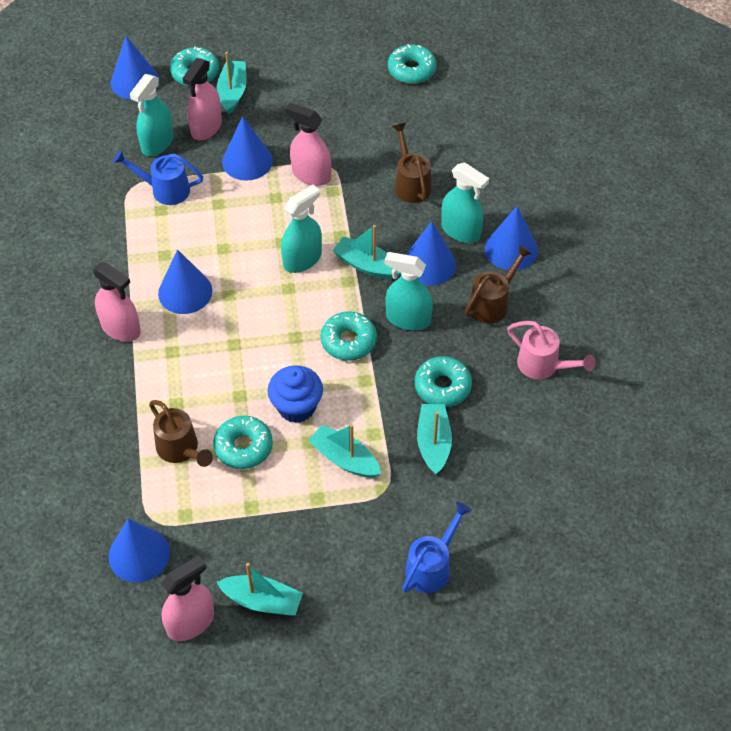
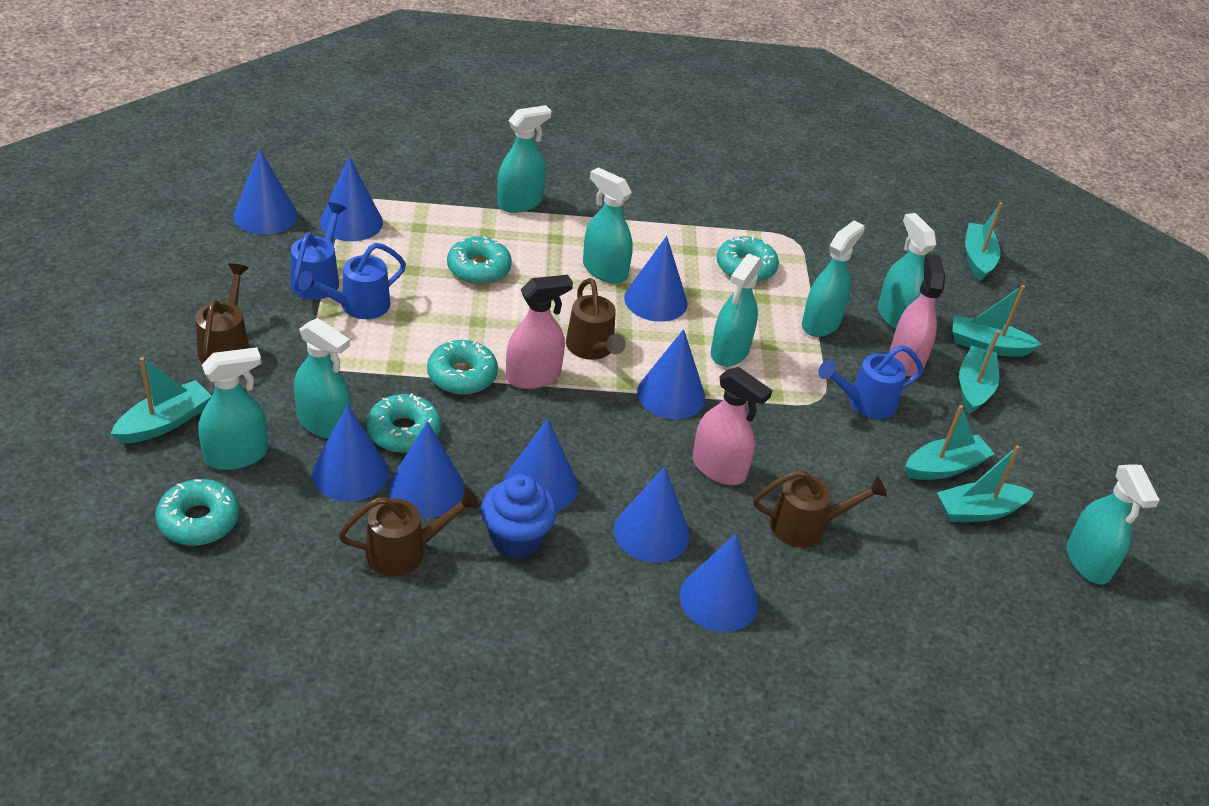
blue cone: [109,519,170,583] [111,36,159,99] [158,249,212,314] [222,116,273,181] [406,221,456,286] [485,206,538,270] = 6 -> [234,149,298,235] [312,405,389,502] [320,156,383,241] [388,421,465,518] [504,418,578,511] [614,466,690,563] [624,236,688,322] [637,329,706,419] [679,534,758,632] = 9
blue watering can: [113,150,203,205] [402,502,472,593] = 2 -> [291,202,346,300] [298,243,406,319] [818,345,924,419] = 3
brown watering can: [149,400,213,467] [392,123,432,203] [465,245,532,324] = 3 -> [196,263,249,364] [338,488,479,576] [566,278,626,360] [753,470,887,547] = 4
pink spray bottle: [93,262,141,342] [161,555,214,641] [183,58,222,140] [285,103,331,186] = 4 -> [506,275,573,389] [692,367,772,485] [890,254,945,376] = 3
pink watering can: [507,321,596,379] = 1 -> none = 0
turquoise boat: [217,52,247,114] [217,563,303,616] [308,424,381,478] [332,225,401,279] [417,404,452,475] = 5 -> [111,357,212,443] [905,405,994,480] [937,445,1034,522] [952,285,1042,357] [959,330,1000,414] [965,202,1003,281] = 6
turquoise spray bottle: [130,74,173,156] [281,185,322,273] [385,252,433,330] [441,162,489,243] = 4 -> [198,347,268,470] [294,318,351,439] [497,105,552,213] [583,167,633,283] [711,254,763,367] [802,221,865,337] [878,213,937,330] [1067,464,1160,584] = 8

